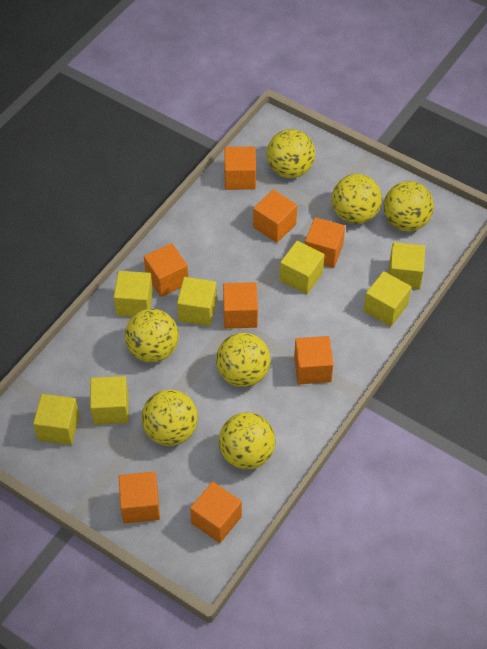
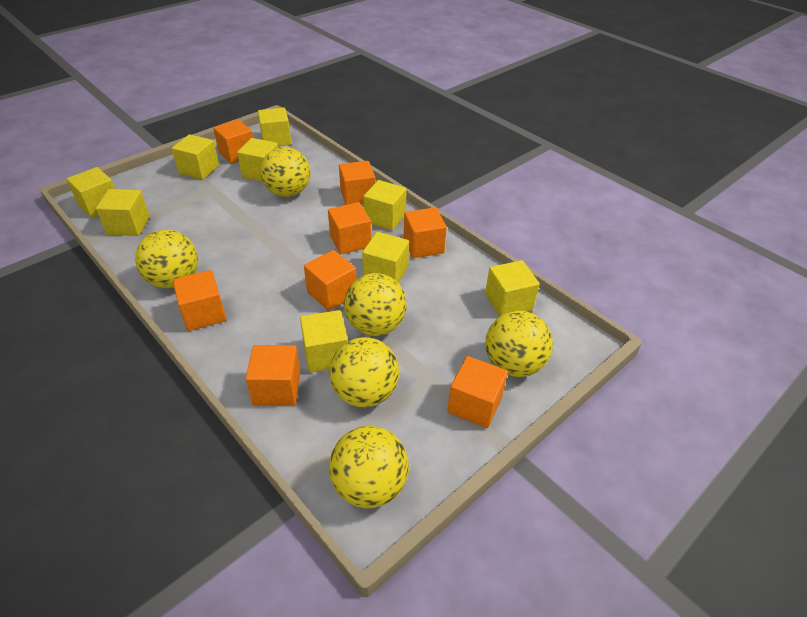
yellow ball: [125,309,179,363] [141,389,198,446] [216,333,271,387] [219,412,276,470] [267,129,315,178] [332,174,382,224] [383,181,434,232] = 7 -> [135,230,198,288] [260,147,310,197] [329,337,399,408] [329,426,409,508] [344,273,407,336] [485,311,553,377] = 6
yellow cube: [33,394,80,445] [90,376,129,425] [114,271,153,317] [177,277,217,326] [280,241,325,294] [364,271,411,326] [388,242,425,290] = 7 -> [67,167,115,218] [96,189,150,236] [172,134,219,180] [237,138,278,182] [258,108,291,146] [300,310,348,372] [362,232,409,283] [364,180,407,230] [485,260,540,317] = 9

